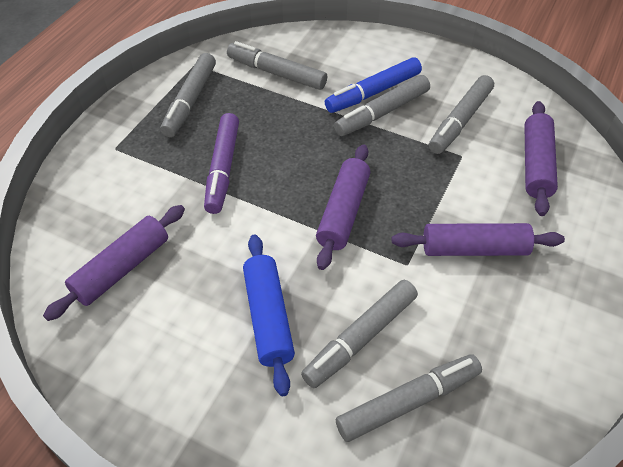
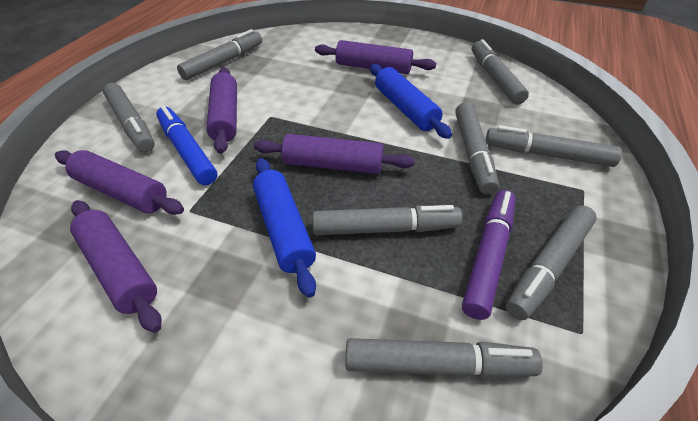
blue rolling pin: [243,234,295,396] = 1 -> [253,158,316,298] [370,64,452,139] = 2
grey marker: [160,53,216,137] [227,41,327,90] [301,280,418,388] [334,75,430,136] [336,354,482,442] [429,75,494,154] = 6 -> [103,83,155,152] [177,29,262,80] [312,205,463,235] [346,338,543,378] [455,102,499,195] [472,39,529,105] [486,125,622,167] [506,205,597,320] = 8
purple rolling pin: [43,205,185,321] [316,144,370,270] [392,223,565,256] [524,101,558,216] = 4 -> [55,150,184,215] [70,200,162,333] [206,67,237,154] [254,134,415,174] [315,40,436,74] = 5

